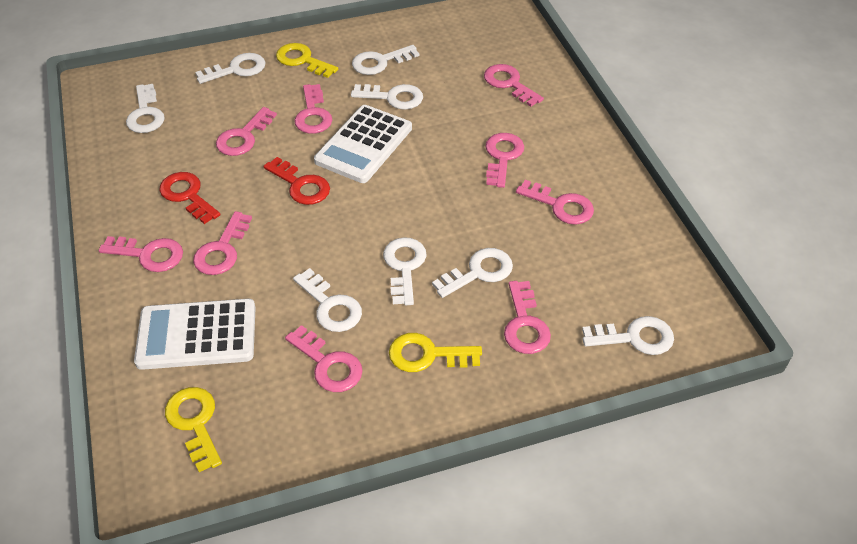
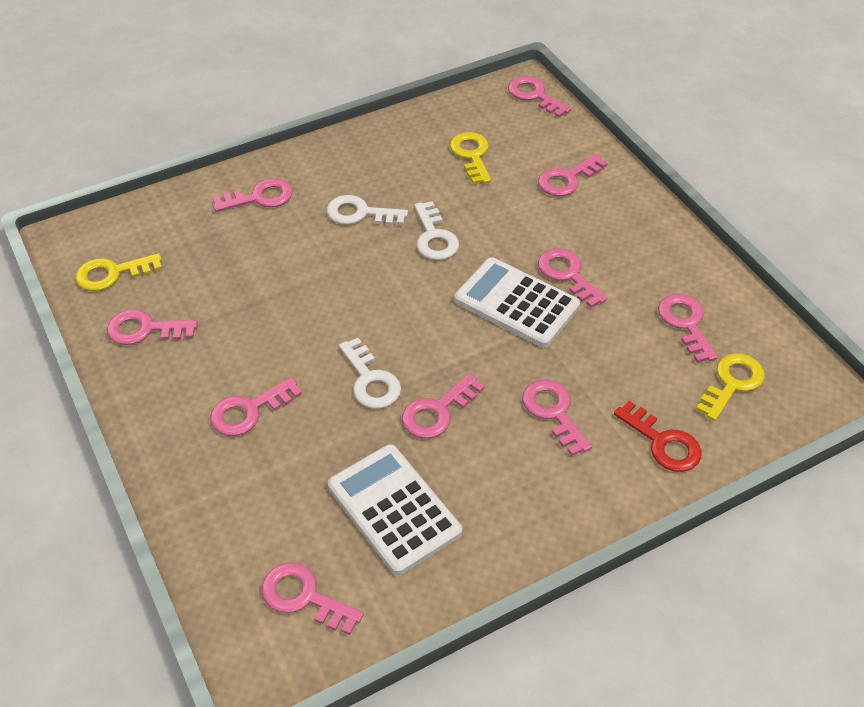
pink key: [99,236,183,272] [193,211,252,275] [216,107,277,156] [285,325,363,392] [294,84,332,134] [484,64,544,107] [485,133,524,188] [504,281,551,354] [516,180,594,225] = 9 -> [107,310,198,345] [210,377,302,436] [212,178,293,212] [262,562,364,635] [402,374,485,439] [508,76,571,117] [522,380,592,456] [538,154,608,196] [538,248,608,308] [658,294,718,363] = 10
red key: [159,172,220,224] [263,157,330,205] = 2 -> [614,401,702,472] = 1
white key: [126,84,165,133] [195,53,266,84] [293,268,362,332] [351,84,423,110] [352,45,419,75] [383,237,427,305] [432,248,513,298] [582,316,674,355] = 8 -> [327,195,408,225] [339,338,401,409] [414,201,459,260] = 3

